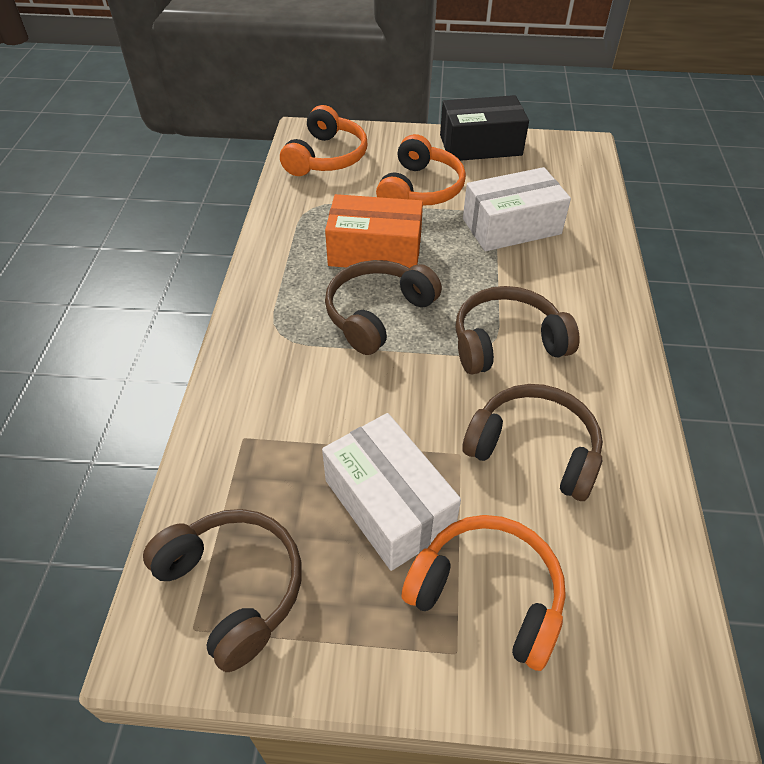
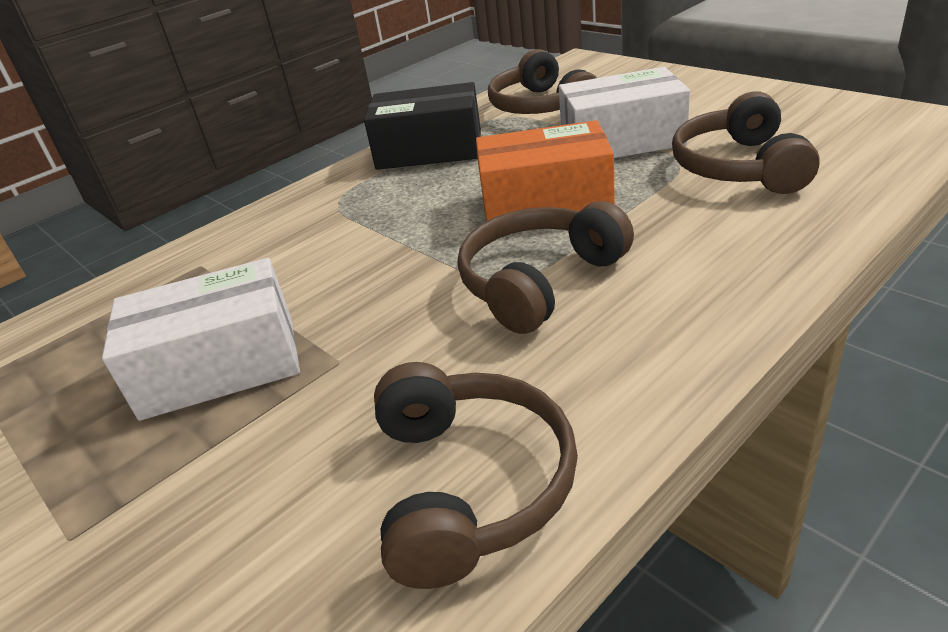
orange headphones: [280,105,368,176] [376,134,466,206] [401,515,566,671] = 3 -> none = 0

